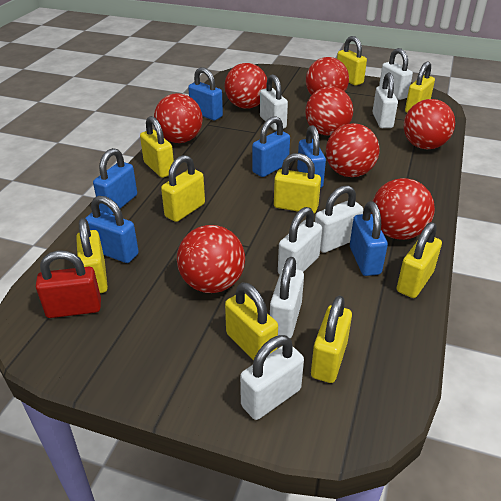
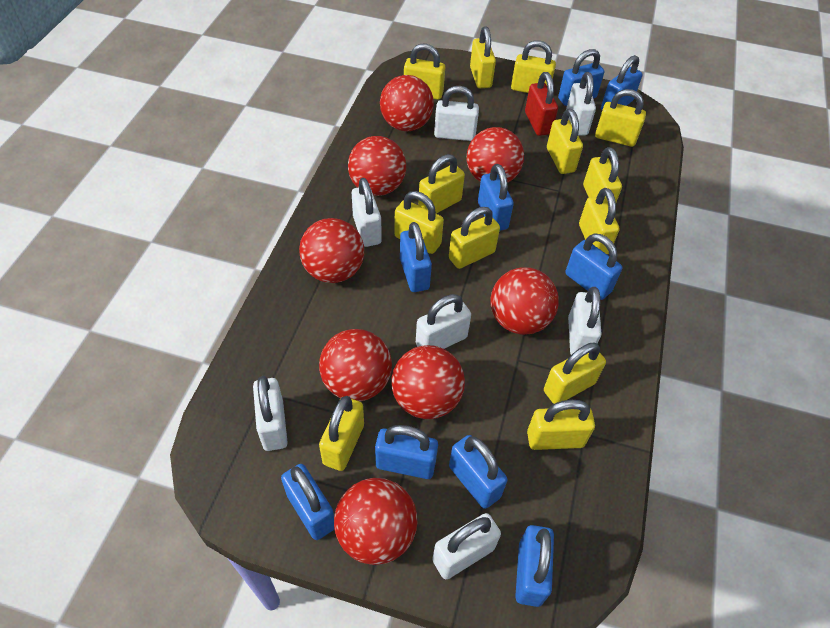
blue padlock: [85,196,139,263] [93,148,137,215] [188,67,223,121] [252,116,290,177] [297,125,326,188] [350,201,388,276] = 6 -> [281,464,334,540] [375,425,438,479] [400,222,432,292] [449,435,508,509] [478,164,514,231] [515,525,554,607] [558,49,604,106] [566,233,622,300] [601,55,643,110] = 9
yellow padlock: [76,218,108,293] [140,116,174,178] [161,155,205,222] [225,282,278,360] [274,153,321,214] [311,296,352,383] [337,36,367,86] [397,222,442,298] [405,61,435,112] = 9 -> [319,396,364,471] [394,191,444,254] [404,44,445,100] [418,154,465,214] [449,207,500,269] [470,26,496,88] [511,40,556,93] [527,400,595,450] [544,343,606,404] [547,109,583,174] [579,188,619,254] [583,147,622,202] [595,89,646,147] = 13

